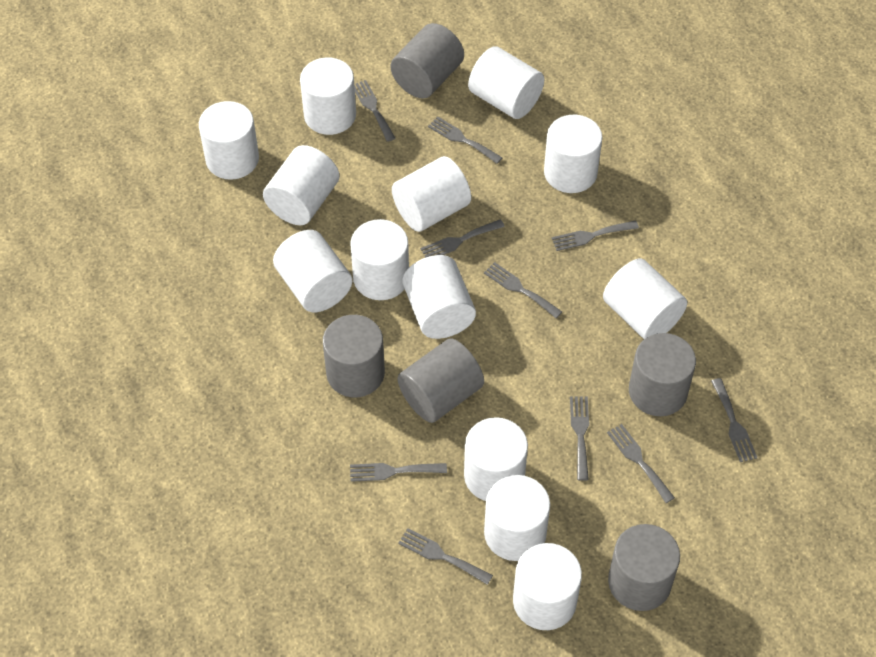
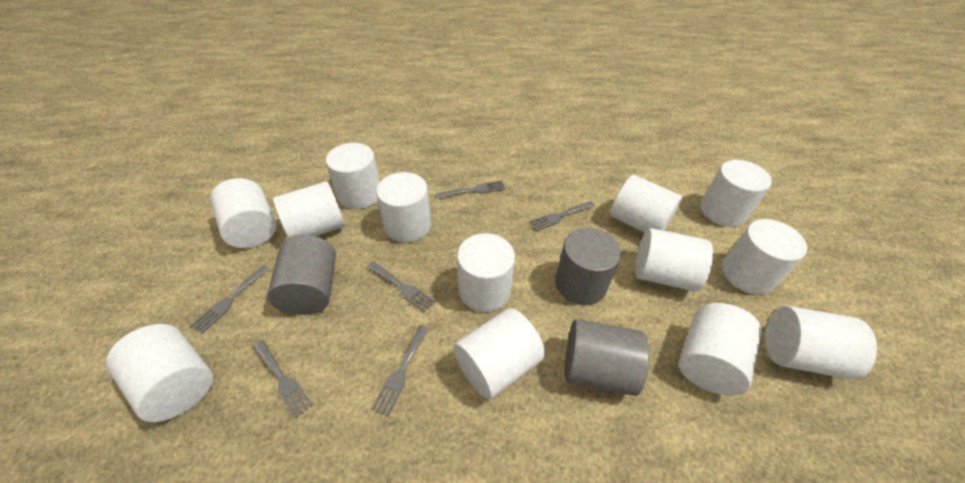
grey cylinder: [323,315,385,397] [391,23,464,99] [398,338,484,423] [608,524,680,611] [629,333,696,416] = 5 -> [267,235,336,315] [555,228,621,305] [565,319,649,396] = 3
grey fork: [350,463,447,482] [354,80,395,142] [398,528,493,585] [420,219,505,258] [428,117,502,164] [484,262,562,318] [552,220,639,251] [570,396,589,481] [607,424,675,503] [711,378,758,462] = 10 -> [190,265,270,333] [253,339,313,419] [367,261,436,313] [371,325,429,416] [437,180,505,199] [529,201,595,231] = 6

